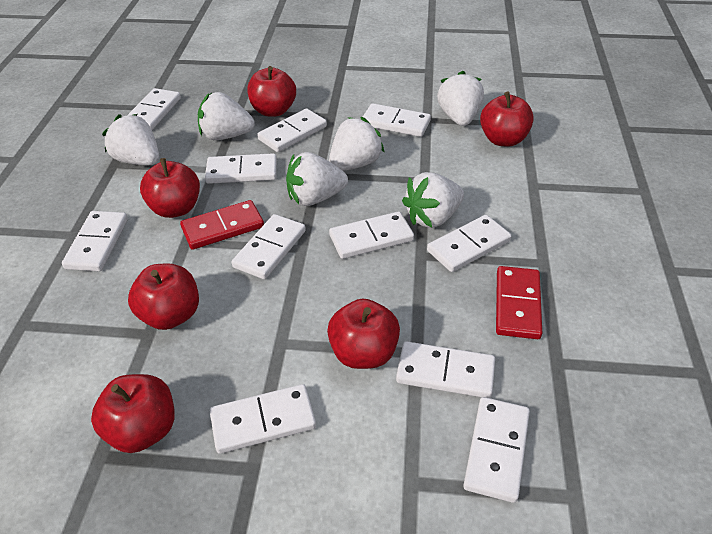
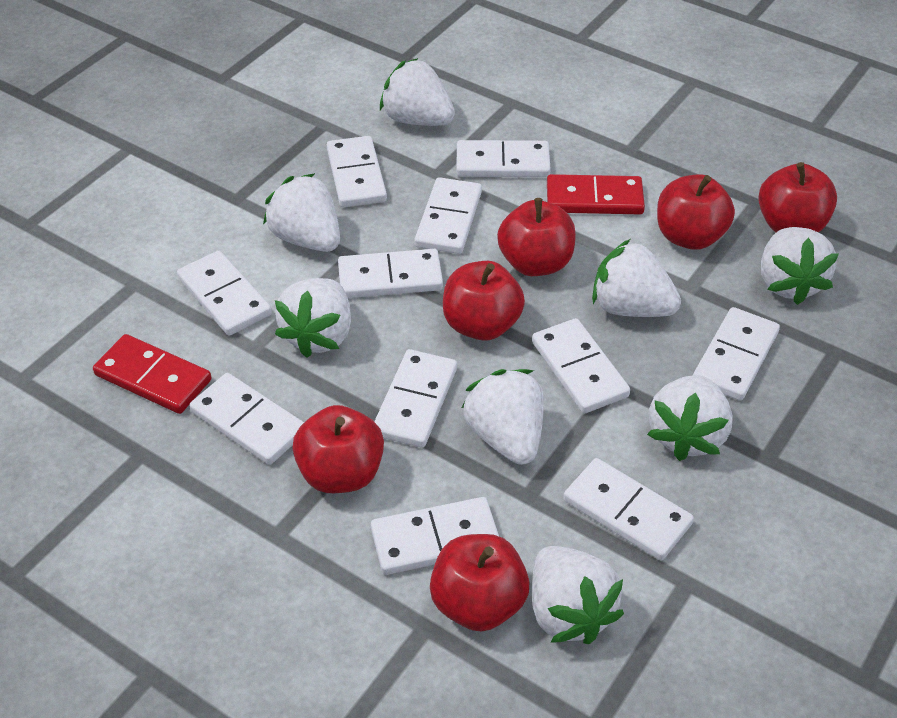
white strawberry: [102,114,159,165] [198,92,255,140] [286,152,348,206] [329,117,385,171] [402,172,464,228] [437,71,484,126] = 6 -> [263,173,340,252] [275,278,351,358] [380,58,455,126] [462,369,544,465] [532,546,624,645] [592,239,681,317] [647,375,733,461] [761,227,839,305] = 8

